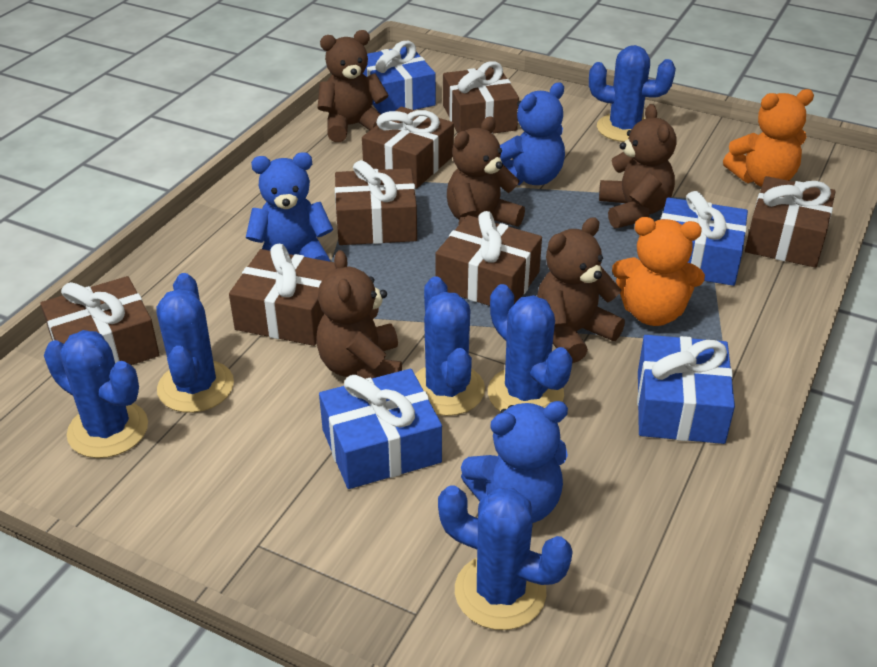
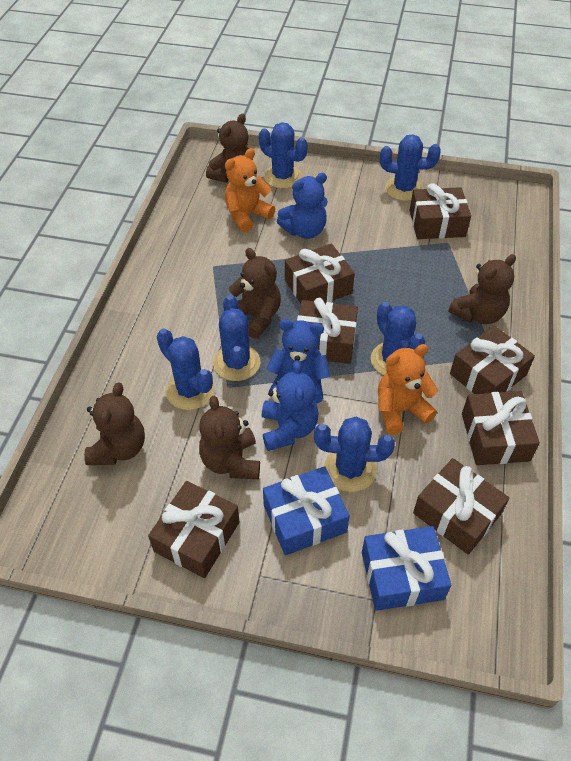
blue gift: [319,369,442,489] [363,41,436,114] [637,335,735,444] [661,191,748,286] = 4 -> [263,466,350,555] [362,526,451,611] = 2

